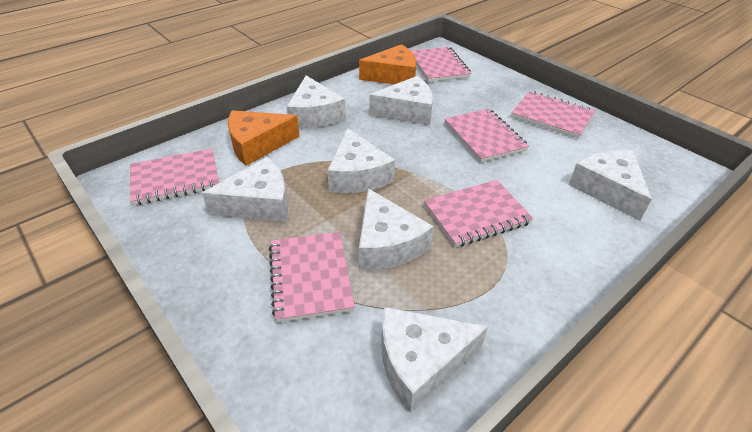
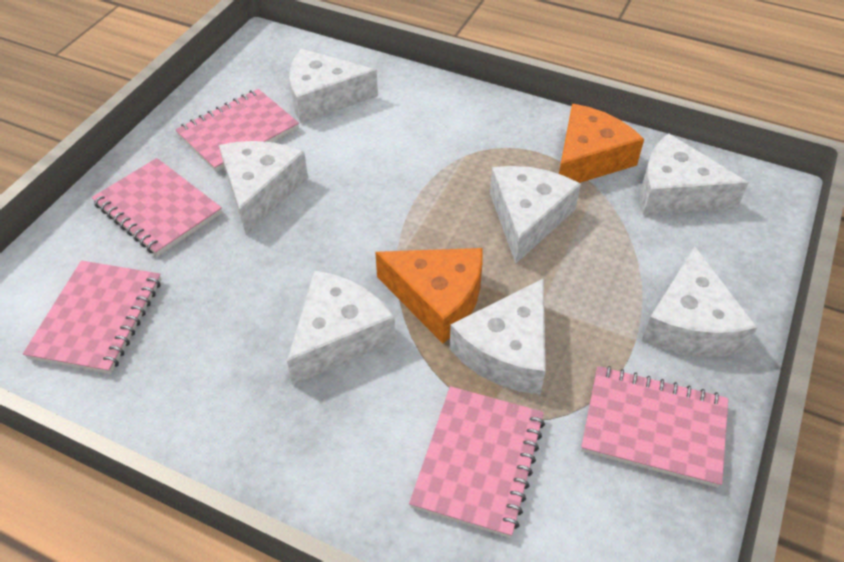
pink notebook: [130,149,219,205] [269,232,355,323] [411,47,471,82] [424,180,533,247] [445,109,529,162] [511,91,595,139] = 6 -> [23,260,161,374] [92,158,222,256] [175,89,299,172] [409,386,545,538] [581,366,728,488] = 5

